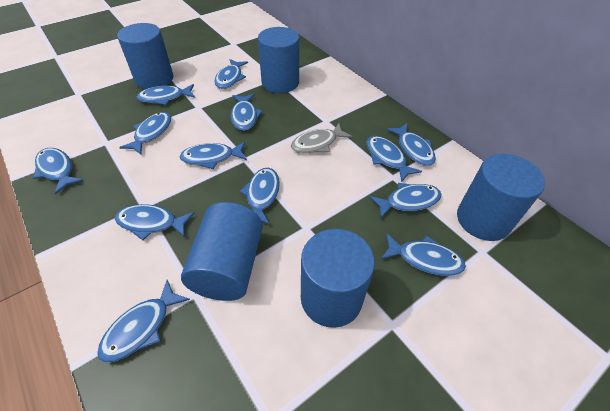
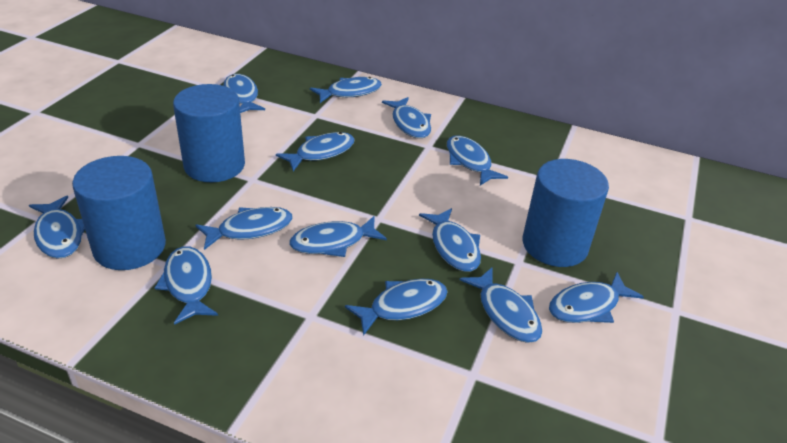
blue cylinder: [117,23,173,89] [181,202,263,301] [258,27,299,93] [301,229,375,328] [457,154,545,241] = 5 -> [72,156,166,270] [173,84,245,182] [523,159,609,267] = 3
grey fish: [291,123,352,153] = 1 -> none = 0

